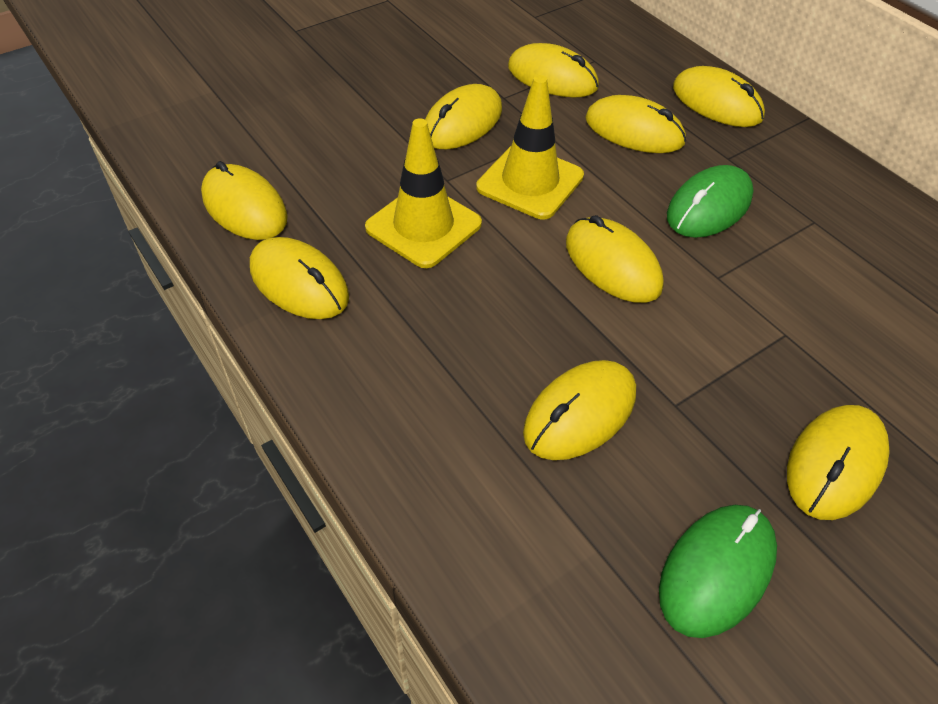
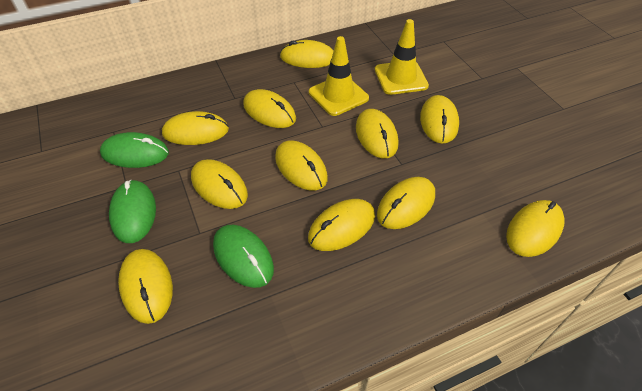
green mouse: [659,505,777,638] [667,165,753,238] = 2 -> [100,132,169,168] [109,180,156,243] [213,225,274,288] = 3
yellow mouse: [201,161,288,240] [250,237,349,319] [425,84,502,149] [508,43,599,98] [523,360,636,460] [566,215,664,303] [585,95,686,153] [673,66,765,127] [787,405,890,520] = 9 -> [118,249,173,324] [162,111,229,145] [191,159,248,209] [243,89,296,128] [275,140,328,190] [280,40,333,68] [308,199,375,251] [356,109,398,158] [377,177,435,229] [420,95,459,144] [506,200,565,257] = 11

